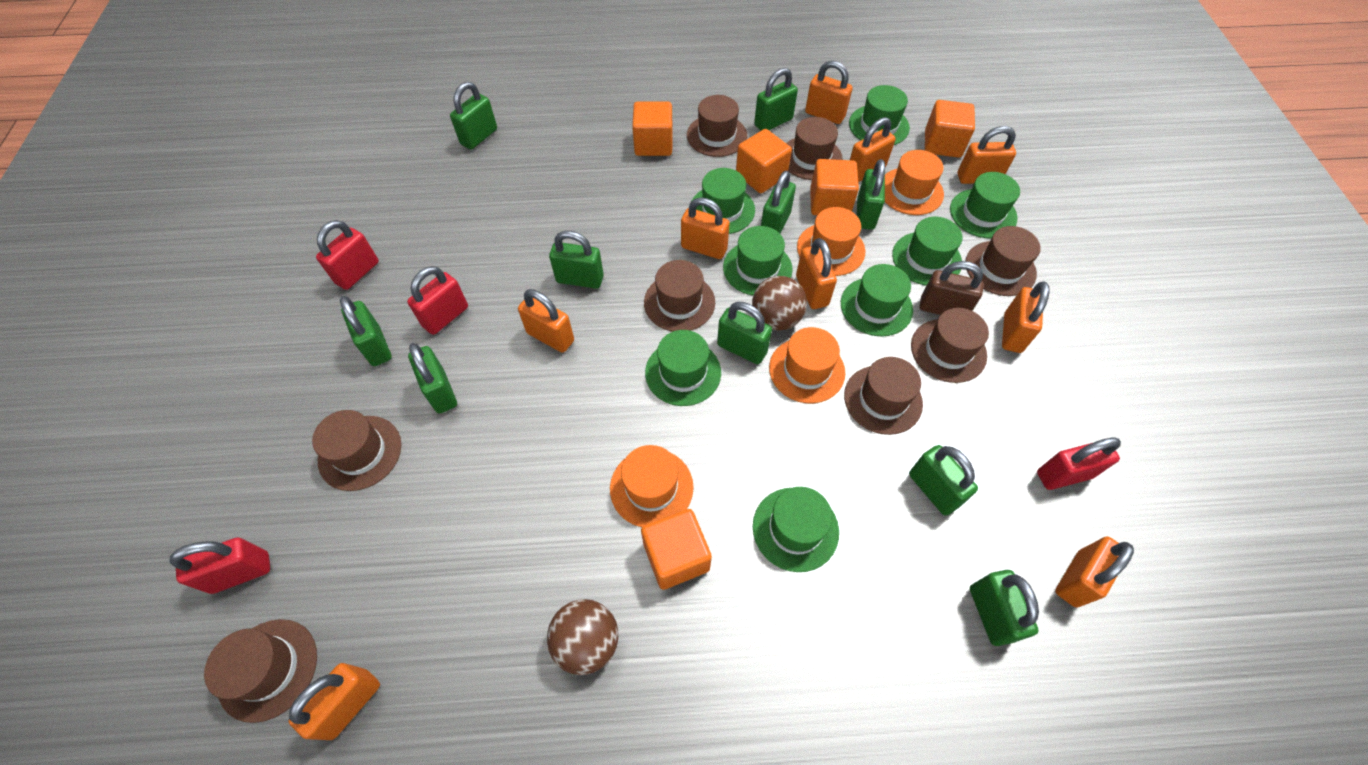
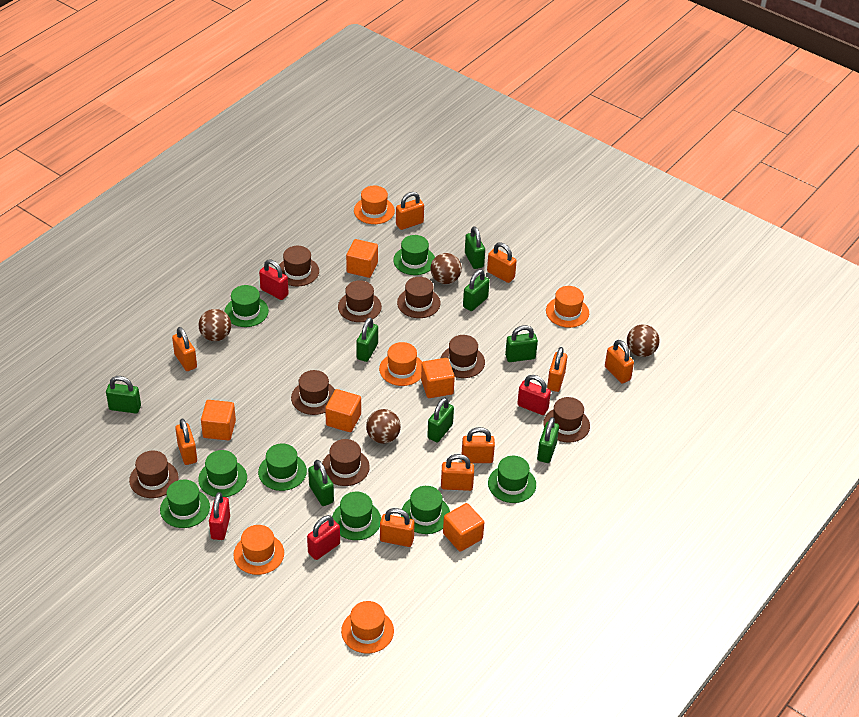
brown ball: [547,599,618,675] [752,276,807,331] = 2 -> [198,309,231,341] [366,409,401,444] [430,253,462,284] [627,325,659,357] = 4
brown padlock: [920,261,984,315] = 1 -> none = 0
green padlock: [340,296,392,366] [408,343,457,414] [450,82,497,150] [549,231,604,289] [717,302,772,364] [754,68,798,131] [761,171,796,234] [857,159,885,230] [909,445,978,516] [970,570,1039,646] = 10 -> [106,376,141,413] [308,460,334,506] [356,317,378,362] [427,398,454,442] [463,269,490,311] [465,226,485,269] [505,325,538,362] [537,417,559,463] = 8
orange hat: [610,445,694,527] [769,327,845,403] [797,207,866,276] [885,150,944,215] = 4 -> [233,525,284,575] [341,601,394,653] [354,186,395,224] [379,342,422,386] [546,286,589,328] = 5

